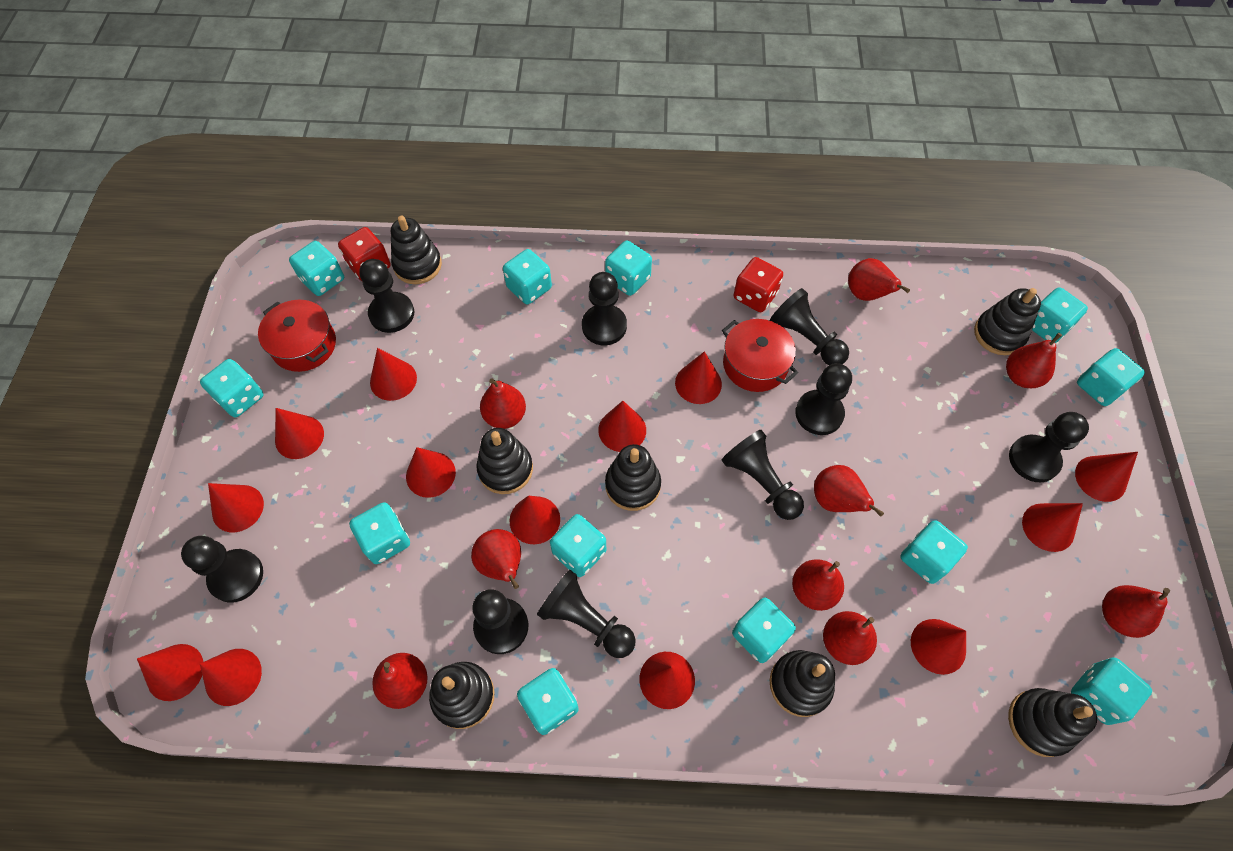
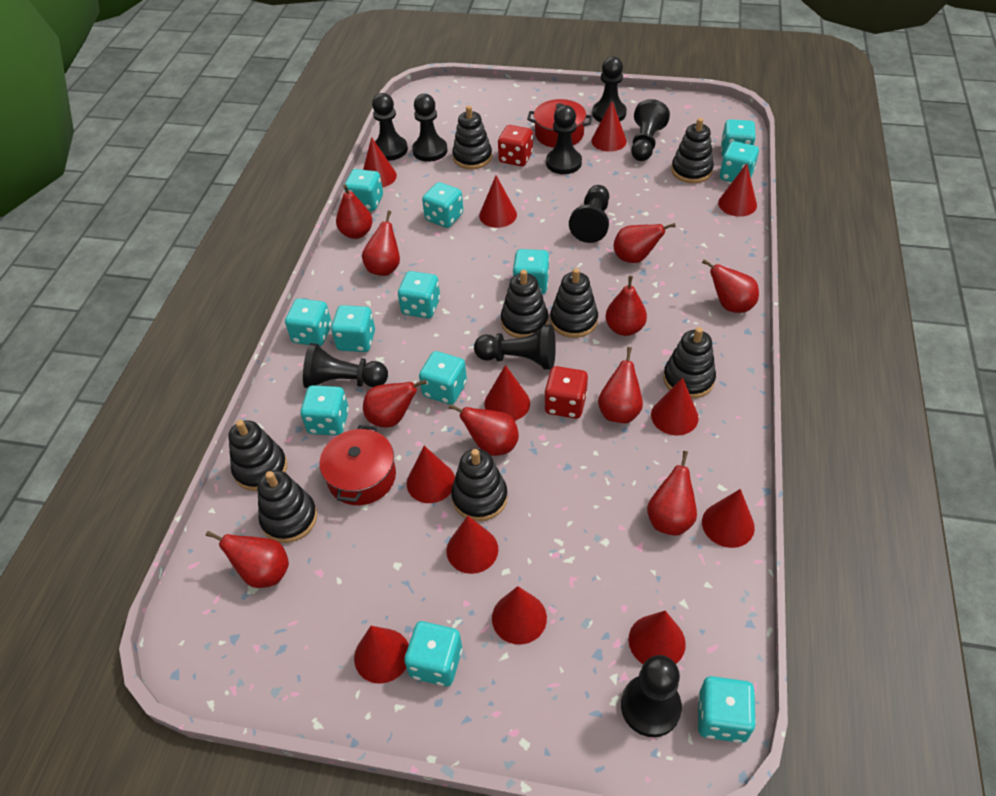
black stacking toy: [391,216,442,284] [429,662,494,729] [476,428,533,494] [605,444,661,511] [770,650,835,717] [974,288,1041,355] [1008,688,1097,757] = 7 -> [228,420,287,491] [257,470,317,543] [451,449,508,521] [452,106,492,169] [501,270,548,338] [550,268,598,338] [663,327,716,399] [671,118,714,183] = 8
red cone: [137,644,203,701] [200,649,262,706] [208,483,264,532] [275,408,324,459] [370,348,417,401] [406,447,456,498] [509,495,560,544] [598,401,646,452] [639,652,695,709] [675,351,722,404] [911,619,966,675] [1022,503,1083,552] [1075,452,1138,502] = 13 -> [354,626,409,684] [363,137,397,188] [407,446,455,503] [446,516,498,574] [479,175,517,228] [484,365,530,421] [492,586,547,645] [591,101,627,152] [628,611,686,664] [651,378,699,435] [702,489,755,548] [718,163,757,217] = 12
red pear: [372,653,428,709] [471,529,521,589] [480,378,526,429] [792,559,844,611] [814,465,884,517] [823,611,877,665] [848,258,910,301] [1006,333,1062,388] [1102,585,1170,638] = 9 -> [206,531,289,588] [336,185,373,239] [362,211,400,276] [363,380,427,428] [448,404,519,456] [598,347,643,424] [605,276,647,336] [614,223,676,263] [647,451,697,535] [702,259,759,313] = 10

